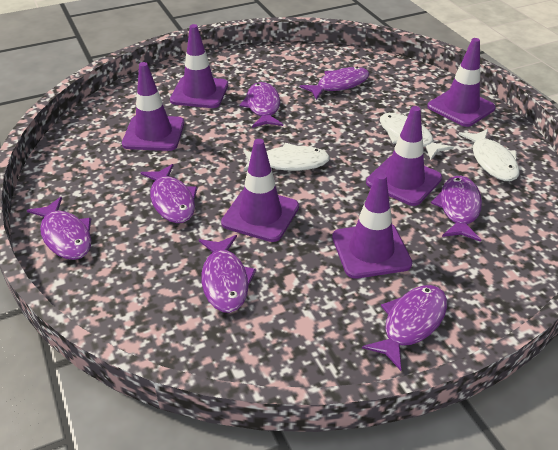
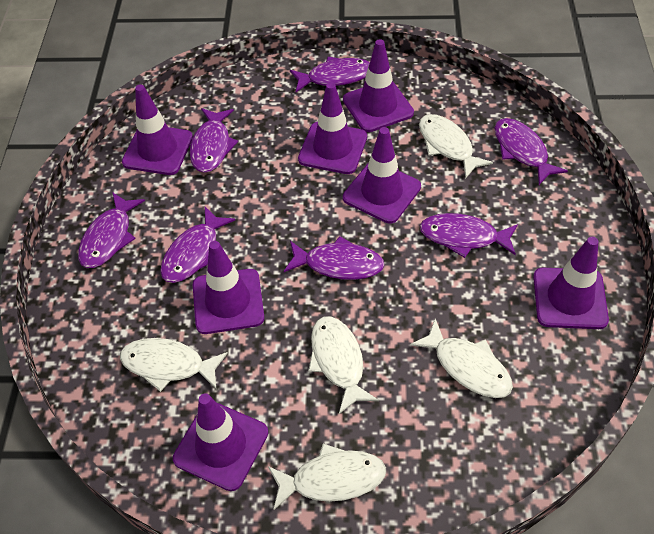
purple traffic cone: [122,62,184,151] [170,24,228,108] [221,139,299,242] [332,173,412,279] [366,106,442,206] [427,38,496,127] = 6 -> [122,85,193,175] [173,393,268,491] [193,241,264,334] [298,82,367,174] [343,39,414,132] [343,127,421,224] [533,237,609,329] = 7
white fish: [243,143,330,172] [380,113,454,160] [459,129,519,181] = 3 -> [120,338,228,392] [268,444,386,511] [308,316,379,414] [410,318,513,398] [419,114,493,179] = 5

